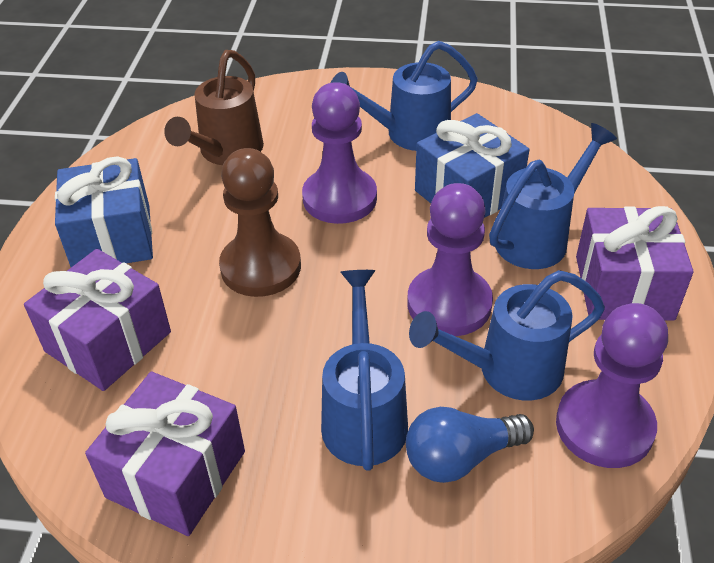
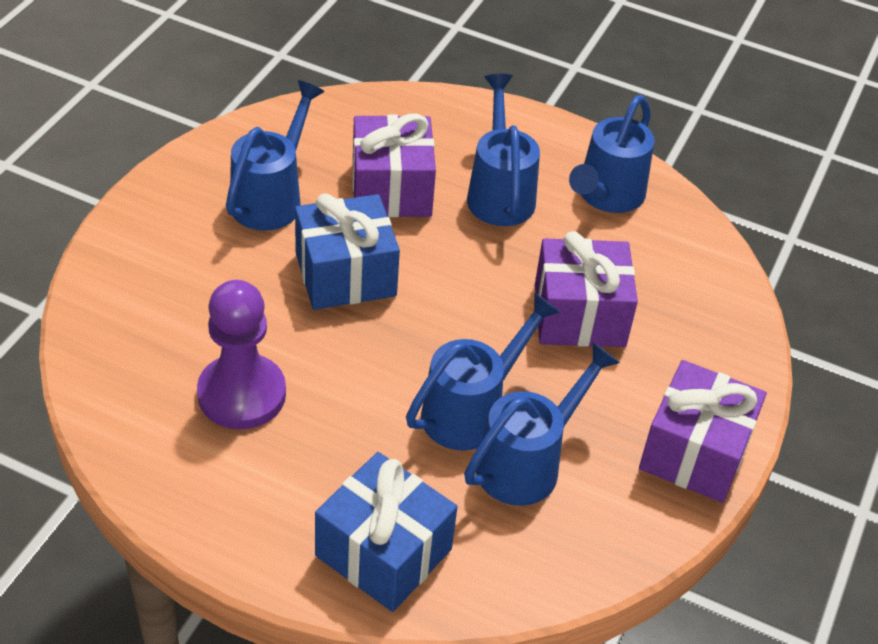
blue light bulb: [406,407,534,483] = 1 -> none = 0
blue watering can: [321,270,408,471] [331,41,478,151] [409,270,605,401] [489,123,617,269] = 4 -> [226,80,325,231] [406,292,561,451] [464,342,620,506] [467,74,540,226] [569,95,654,213] = 5
brown pawn: [219,148,301,297] = 1 -> none = 0
brown watering can: [164,50,264,165] = 1 -> none = 0
purple pawn: [302,82,377,224] [407,183,493,336] [556,303,668,468] = 3 -> [197,280,286,429] = 1

